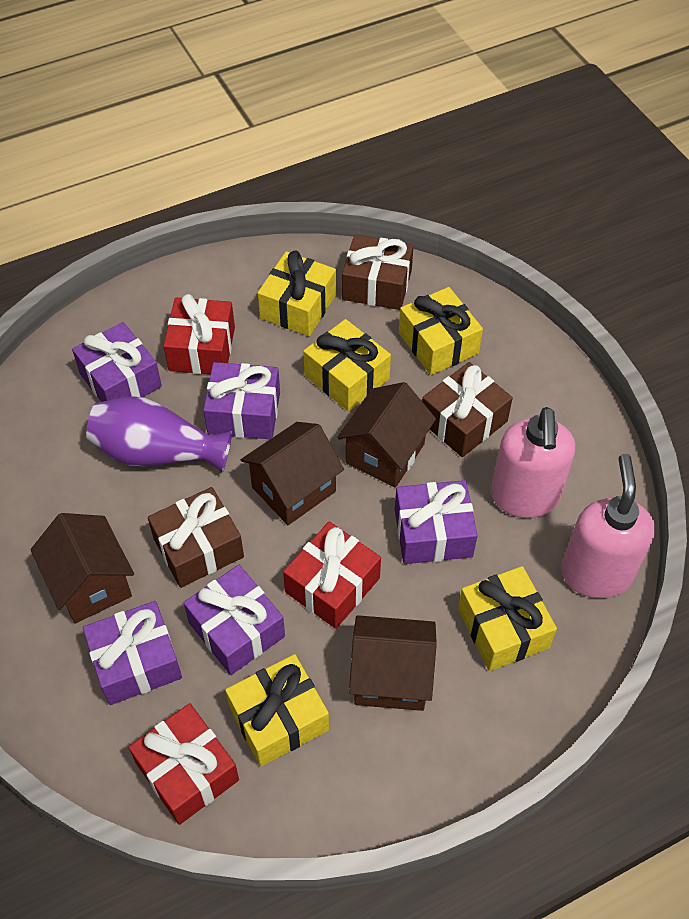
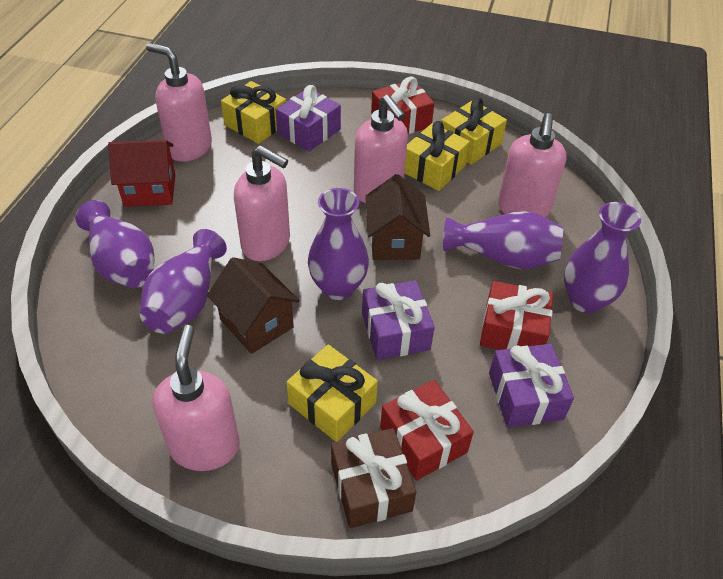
brown gift: [148,487,244,588] [342,234,414,310] [422,362,513,457] = 3 -> [331,428,416,528] = 1
brown house: [30,513,134,623] [241,422,344,525] [337,382,436,488] [349,615,437,711] = 4 -> [207,257,300,354] [365,174,430,260] = 2
pink soap dispenser: [491,407,575,518] [561,454,655,598] = 2 -> [146,43,212,162] [153,325,240,471] [234,145,290,261] [354,95,408,203] [498,113,567,217] = 5
purple gift: [72,322,162,402] [83,601,182,705] [184,565,285,675] [203,362,280,439] [395,480,478,564] = 5 -> [276,85,341,152] [362,280,435,360] [489,344,574,428] = 3
purple vase: [86,396,232,473] = 1 -> [75,200,154,288] [140,229,227,334] [308,188,369,300] [443,211,563,269] [564,202,641,313] = 5
red house: none = 0 -> [108,140,175,207] = 1
yellow gift: [225,654,329,767] [258,251,336,336] [303,319,391,412] [399,287,483,375] [458,566,557,671] = 5 -> [221,81,286,144] [287,345,378,442] [405,121,470,191] [441,97,507,165] = 4

